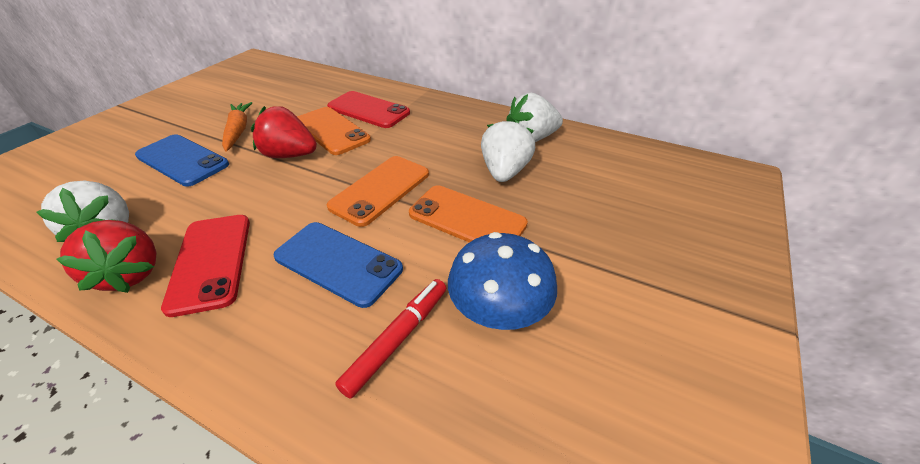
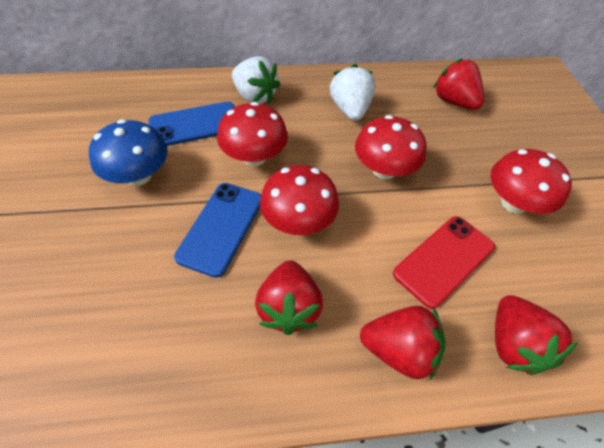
orange carrot: [222,102,252,152] = 1 -> none = 0
orange phone: [297,107,371,155] [326,156,429,227] [409,185,528,242] = 3 -> none = 0
red marker: [335,279,446,399] = 1 -> none = 0
red mushroom: none = 0 -> [217,102,288,166] [260,165,339,235] [355,115,427,179] [490,149,572,214] = 4
red phone: [161,215,250,317] [327,91,410,128] = 2 -> [393,216,495,309] = 1
red strawberry: [56,220,157,293] [251,106,317,158] = 2 -> [255,261,323,335] [360,306,445,380] [433,58,484,110] [495,295,578,375] = 4
white strawberry: [37,181,129,242] [481,117,535,182] [507,93,563,142] = 3 -> [232,56,281,104] [330,64,376,121] = 2

